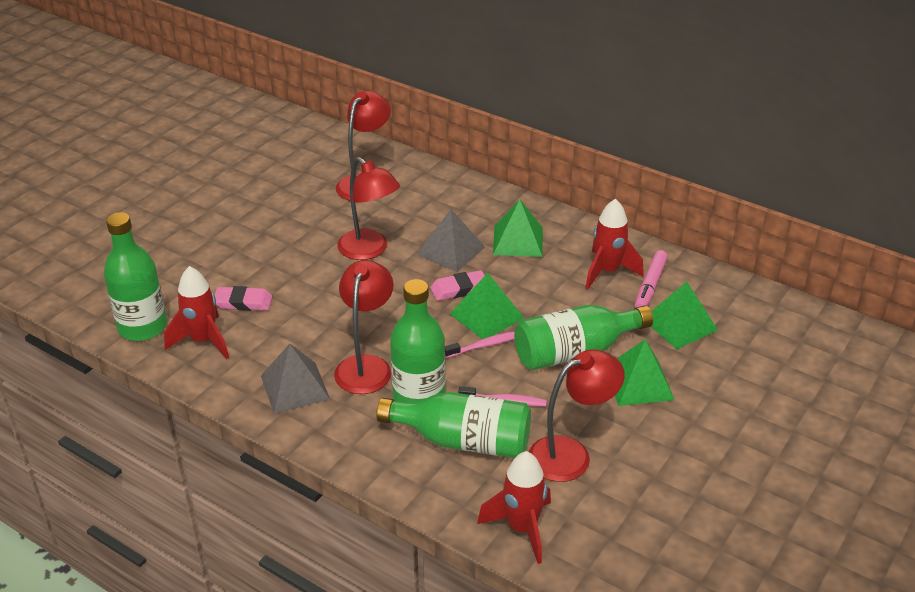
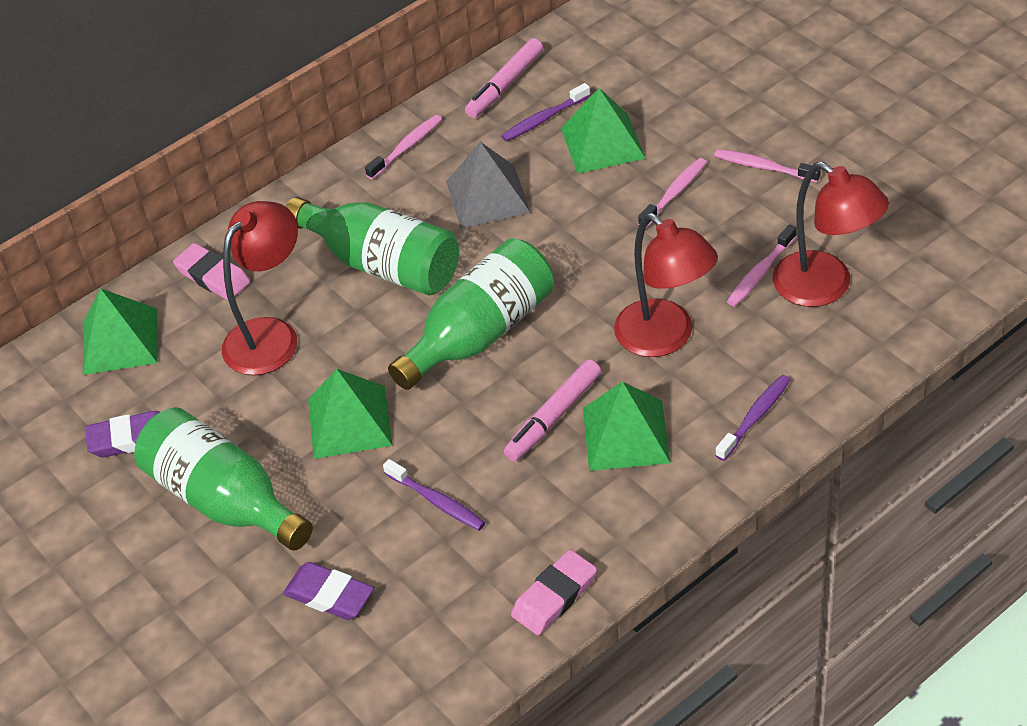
green bottle: [104,212,167,341] [376,392,531,458] [390,279,446,403] [514,305,653,370] = 4 -> [134,407,313,551] [286,197,459,296] [388,238,554,390] = 3
grey pyramid: [261,344,330,414] [417,209,485,272] = 2 -> [446,142,531,228] = 1
pink marker: [635,250,668,308] = 1 -> [465,38,543,118] [504,359,601,462] = 2
pink toothbrush: [445,331,515,358] [459,386,547,406] = 2 -> [365,115,442,180] [638,158,707,228] [714,149,821,183] [727,224,797,306] = 4
purple eraser: none = 0 -> [85,411,160,457] [283,562,374,620] = 2
purple toothbrush: none = 0 -> [383,459,485,530] [501,83,591,142] [715,375,790,461] = 3
red lamp: [334,260,394,394] [336,91,391,201] [337,157,400,260] [529,349,625,482] = 4 -> [222,201,298,375] [614,213,718,357] [773,161,889,307] = 3
red rocket: [164,266,229,359] [477,451,551,564] [585,199,644,289] = 3 -> none = 0

